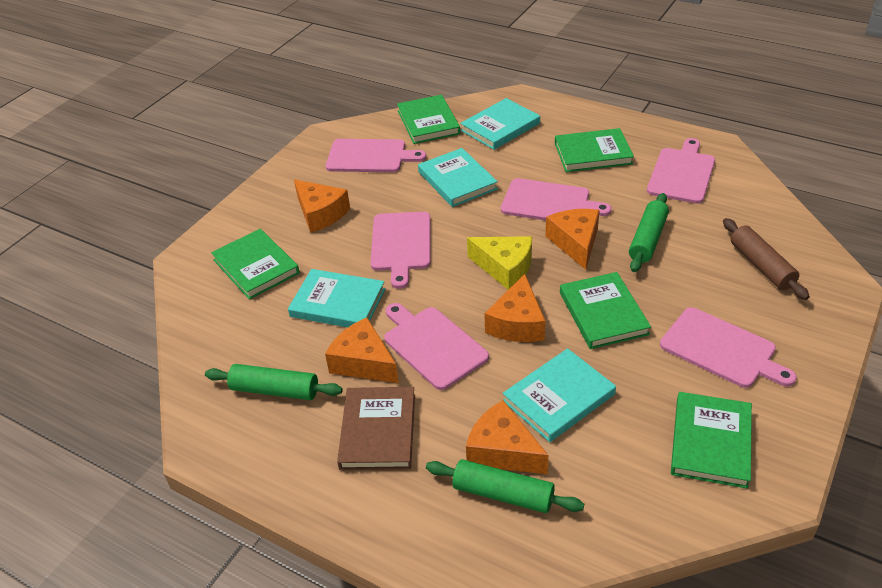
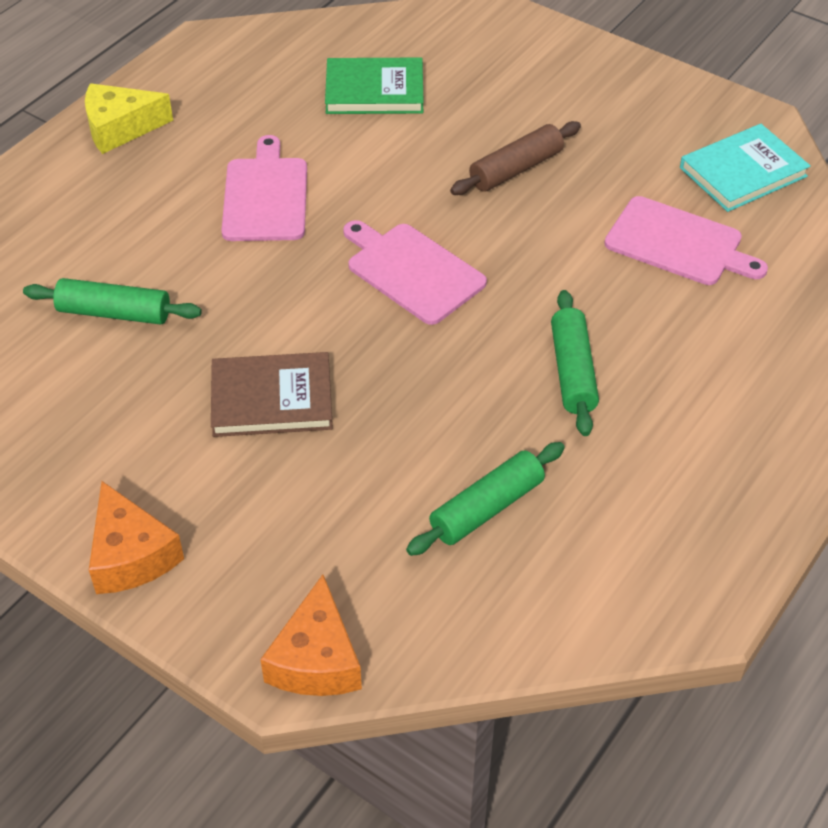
green book: [211,229,300,300] [397,95,460,144] [555,128,634,172] [560,272,651,349] [671,392,752,489] = 5 -> [325,57,424,114] = 1
orange cheese: [294,179,350,233] [325,318,399,383] [466,400,548,474] [484,274,545,342] [545,209,600,270] = 5 -> [89,481,184,594] [260,574,362,696] = 2
pink cutting board: [326,139,426,172] [370,212,430,289] [384,303,489,390] [501,178,611,221] [647,138,715,204] [660,307,797,388] = 6 -> [221,135,307,241] [343,220,487,325] [604,196,768,285] = 3
turquoise book: [288,269,385,327] [418,148,498,207] [460,98,540,150] [502,348,616,442] = 4 -> [680,124,811,212] = 1

